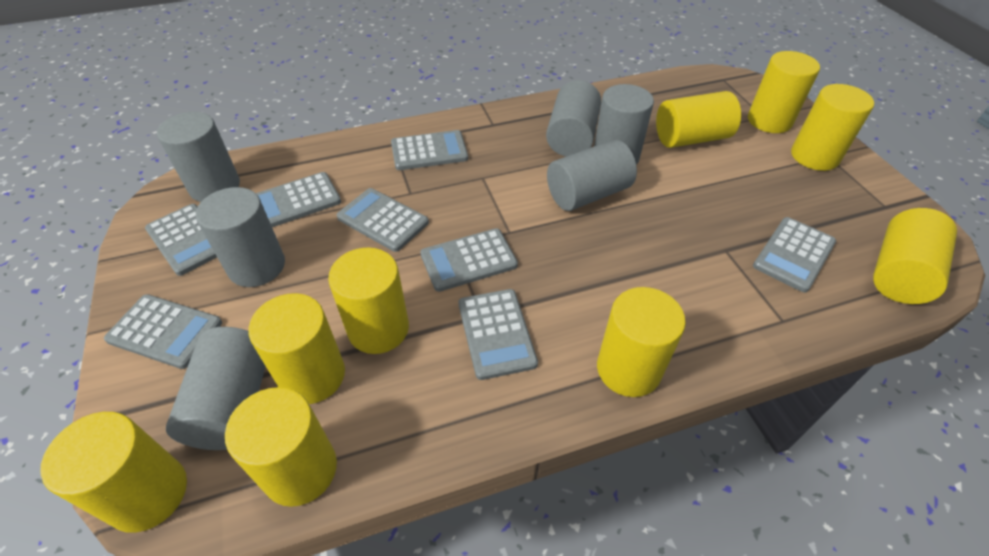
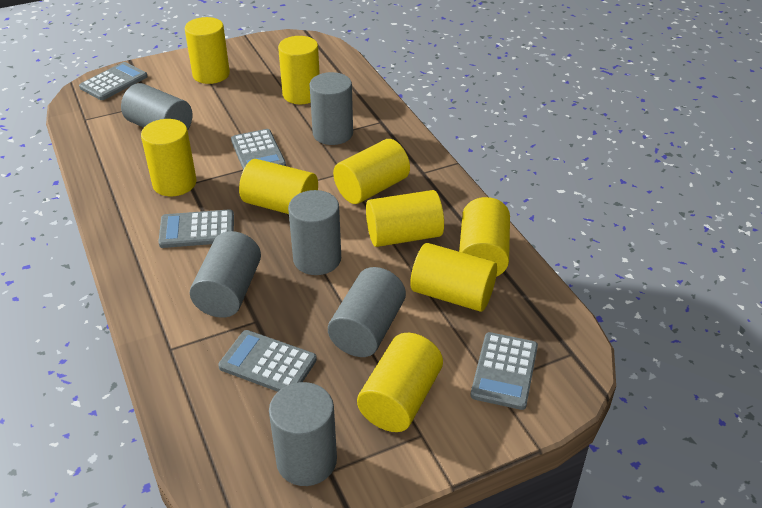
grey calculator: [104,294,222,369] [145,204,217,276] [256,172,341,227] [337,188,429,252] [391,130,468,170] [420,228,518,292] [458,289,538,380] [753,217,836,292] = 8 -> [79,62,148,100] [158,209,234,248] [218,330,317,392] [231,129,286,170] [471,332,538,410] = 5

